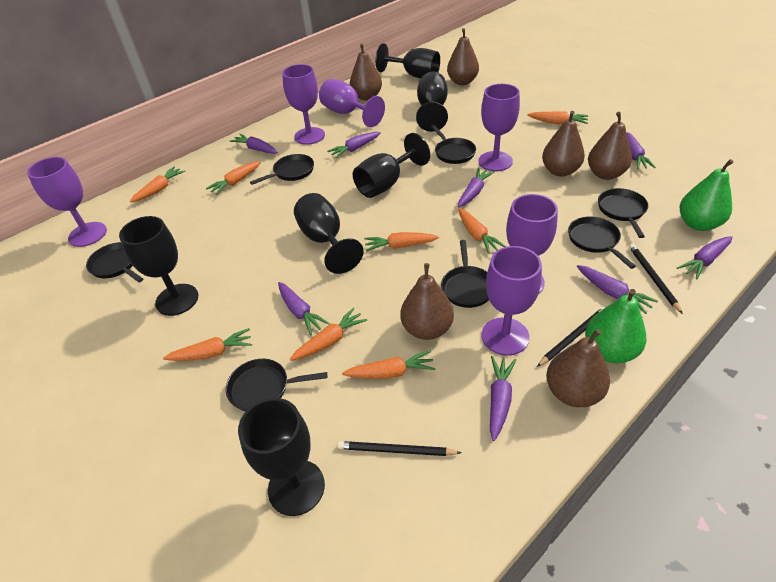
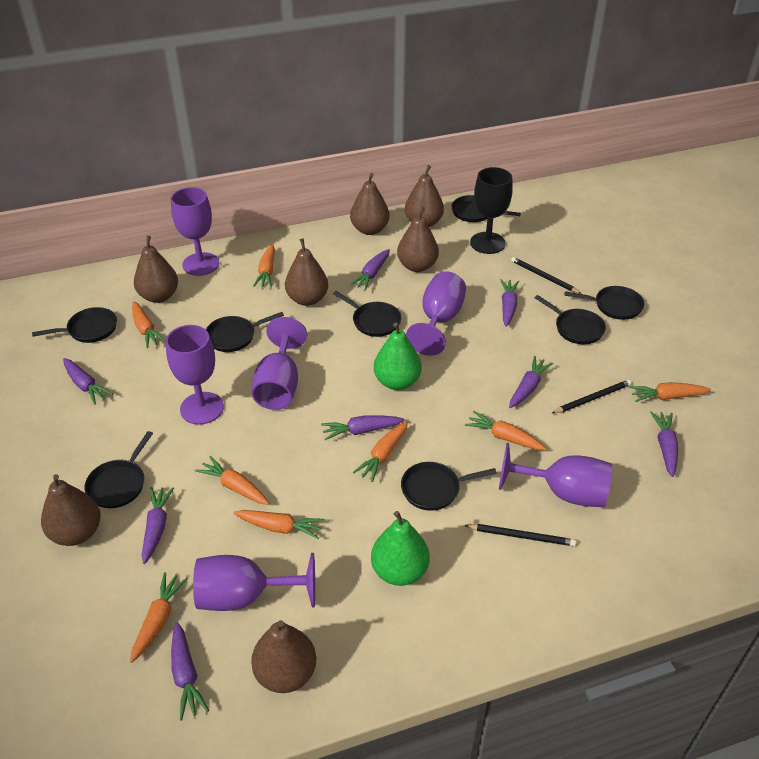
black goblet: [119,216,198,316] [238,398,325,516] [294,193,364,274] [353,133,430,198] [375,43,440,78] [416,72,448,132] = 6 -> [470,167,513,254] = 1
black pan: [86,242,143,282] [226,359,327,412] [250,154,314,185] [431,124,476,164] [441,240,489,308] [568,217,636,269] [598,188,648,238] = 7 -> [32,307,117,343] [85,431,153,508] [206,312,284,352] [333,291,401,337] [401,462,497,511] [452,195,521,222] [535,295,606,344] [564,286,644,320] = 8
brown pear: [350,43,382,100] [400,263,454,340] [447,28,479,85] [542,111,585,177] [546,329,610,407] [588,112,632,180] = 6 -> [41,474,101,546] [134,236,178,303] [251,620,316,693] [285,238,328,306] [350,173,390,235] [397,207,439,272] [405,165,444,227] = 7

